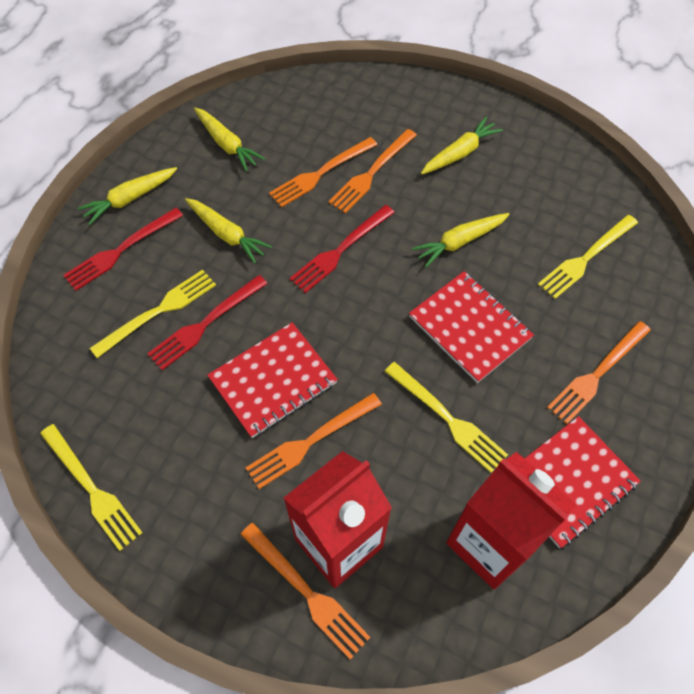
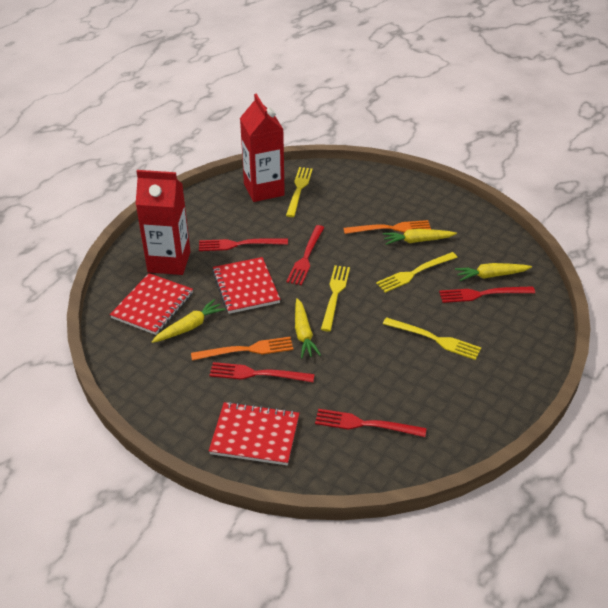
orange fork: [240,523,371,660] [245,393,382,489] [269,137,377,208] [329,129,417,213] [547,321,651,424] = 5 -> [191,337,293,361] [343,220,431,234] = 2
red fork: [63,208,183,291] [147,275,268,370] [290,205,395,293] = 3 -> [199,238,288,251] [209,362,315,382] [286,225,325,285] [315,409,426,437] [439,286,535,303] = 5
yellow carrot: [77,167,177,225] [185,198,272,264] [194,108,265,172] [412,213,510,268] [421,117,503,174] = 5 -> [151,299,226,343] [295,298,321,358] [383,229,457,245] [455,263,532,281] = 4

